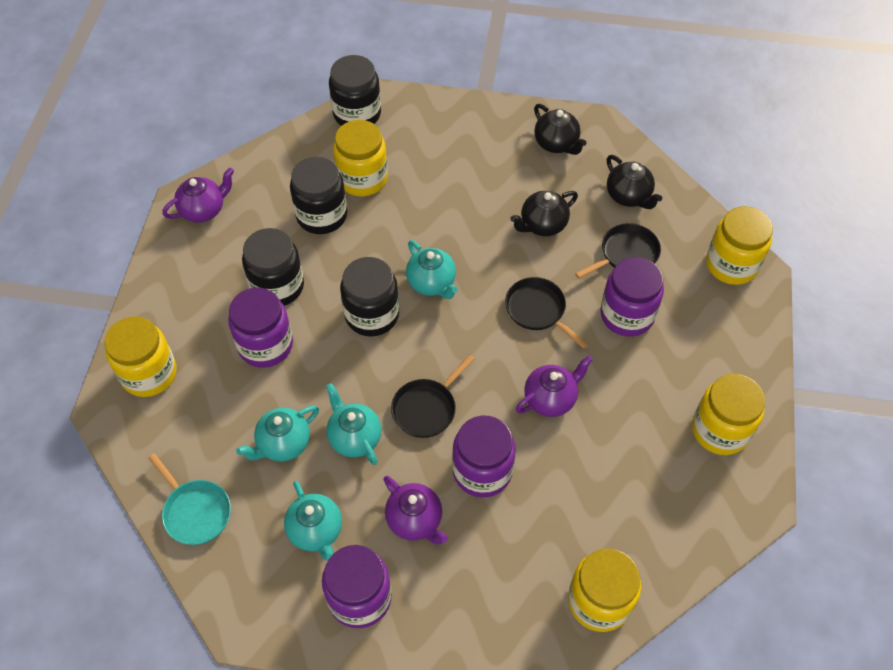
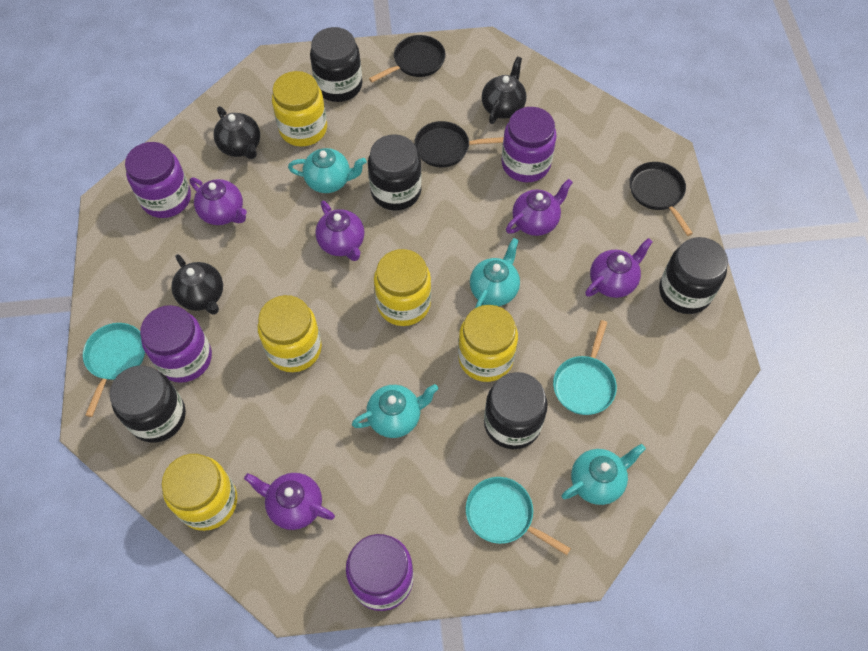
black jar: [242,228,304,306] [290,157,347,234] [329,55,381,126] [340,257,399,336] = 4 -> [110,366,186,443] [310,27,362,102] [368,134,422,211] [484,372,548,449] [659,237,728,314] = 5
purple teapot: [162,168,234,222] [383,476,448,545] [516,355,593,417] = 3 -> [189,177,247,225] [244,473,335,530] [315,201,364,261] [506,179,573,236] [585,238,652,298] = 5
turquoise pan: [148,453,231,545] = 1 -> [83,323,145,417] [466,477,571,555] [553,320,617,415] = 3

